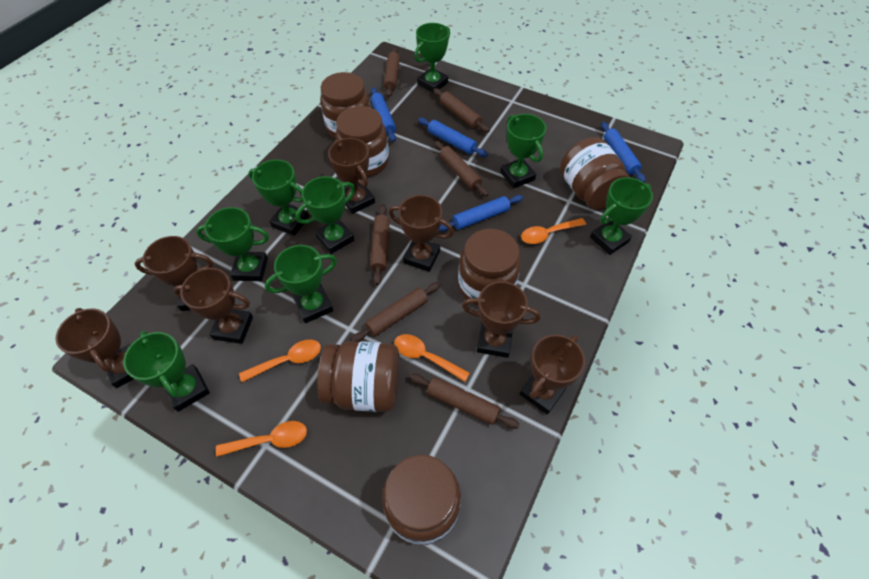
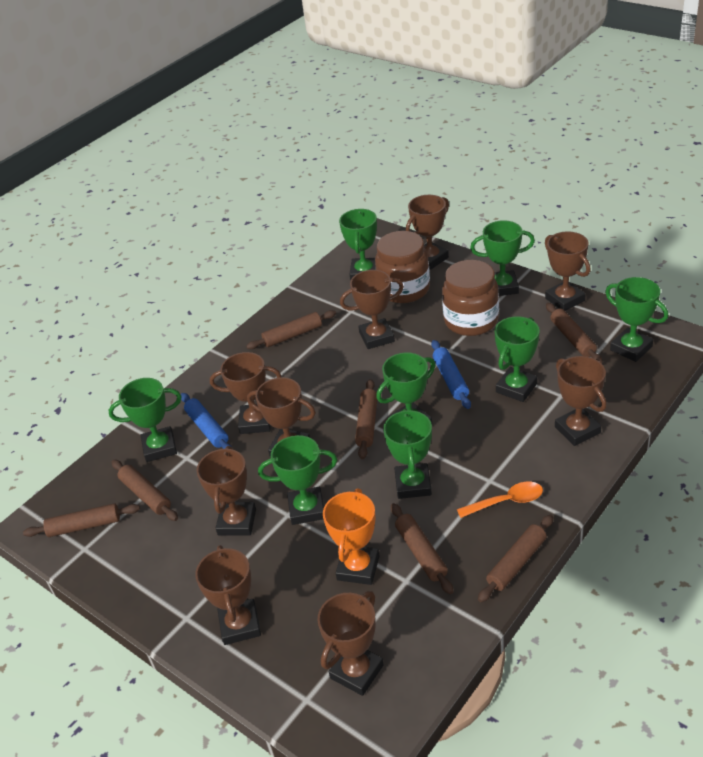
blue rolling pin: [371,87,396,142] [418,118,488,157] [439,195,523,231] [601,122,645,182] = 4 -> [181,393,232,449] [431,340,471,409] = 2
brown jar: [317,341,400,412] [320,72,371,139] [335,106,389,177] [382,455,461,545] [458,229,521,306] [560,137,630,210] = 6 -> [375,231,430,303] [442,260,499,336] = 2
brown rolling pin: [351,282,440,342] [370,204,390,285] [384,47,400,97] [410,374,520,429] [433,88,490,133] [434,141,489,197] = 6 -> [23,503,140,537] [112,460,178,521] [246,310,336,349] [355,379,377,459] [391,503,453,594] [478,514,554,603] [546,303,602,364] = 7
brown trophy: [55,308,133,388] [134,236,213,311] [174,268,253,344] [328,138,375,214] [389,195,454,272] [462,281,541,358] [520,335,585,414] = 7 -> [195,545,261,645] [197,446,256,536] [210,352,282,434] [247,377,316,457] [318,591,384,696] [340,270,404,349] [406,195,449,269] [545,231,591,311] [555,356,606,446] = 9
orange spoon: [216,421,307,457] [239,340,321,382] [394,334,470,382] [521,218,586,244] = 4 -> [457,482,543,518] = 1
orange trophy: none = 0 -> [323,489,379,585] = 1

